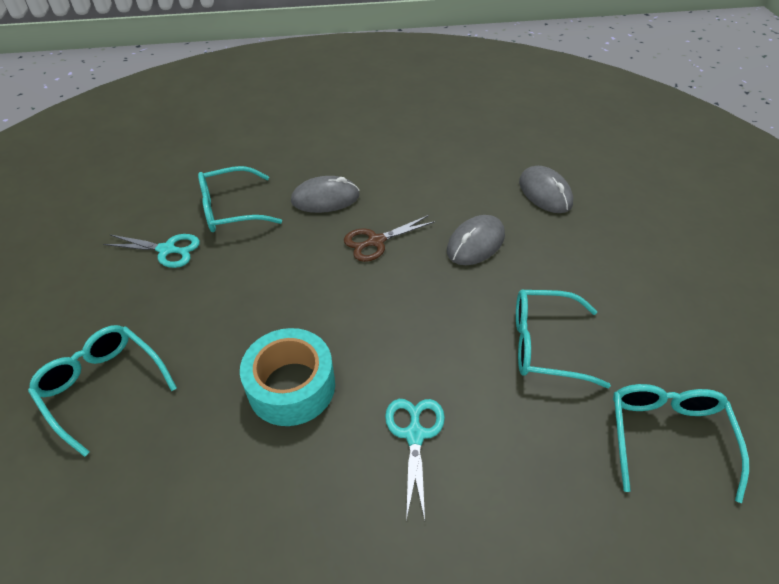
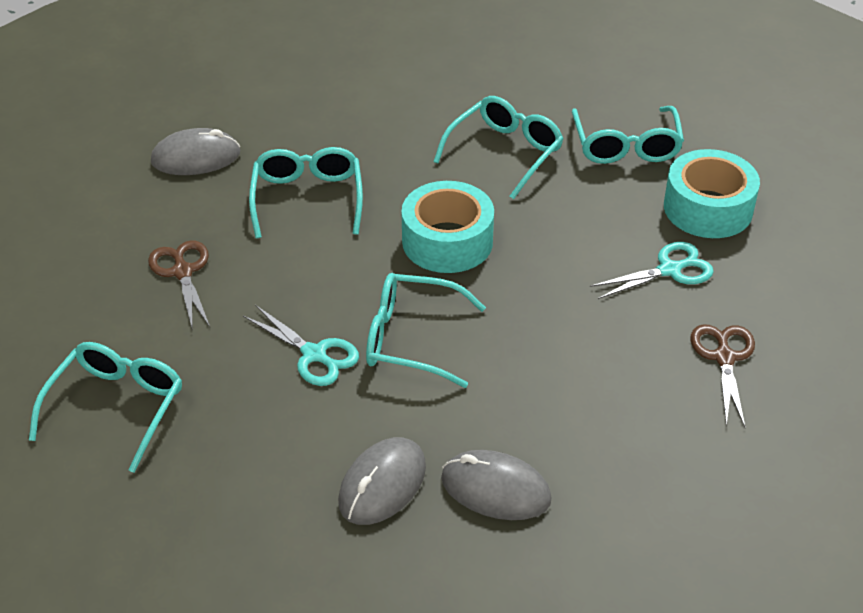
brown scissors: [344,215,436,262] = 1 -> [148,240,210,331] [691,324,755,428] = 2
turquoise glasses: [28,325,177,457] [198,166,282,232] [516,289,611,388] [613,384,749,503] = 4 -> [29,342,182,473] [249,147,363,238] [366,273,486,388] [433,96,563,199] [572,106,684,164] = 5
turquoise tape: [240,328,335,426] = 1 -> [402,181,494,273] [664,149,760,238] = 2

